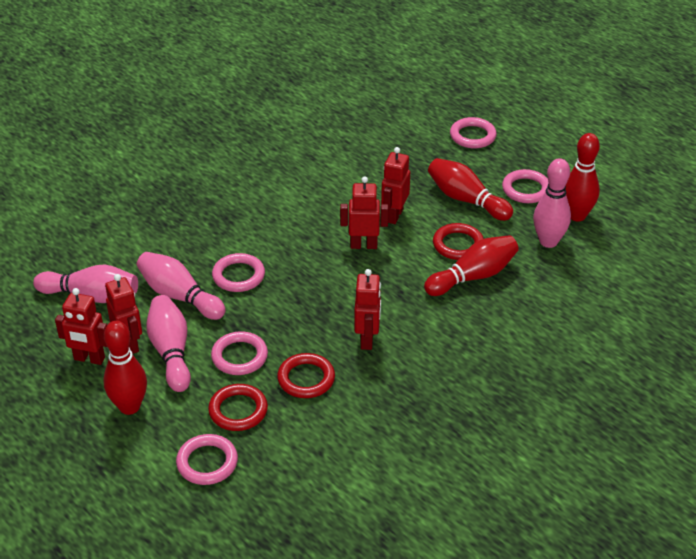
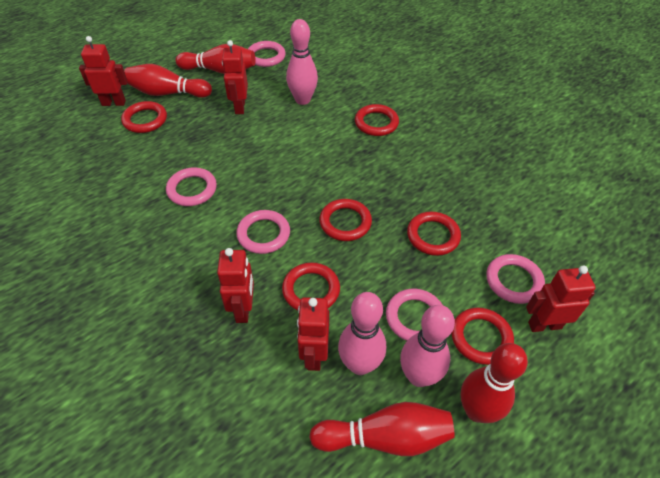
pink bowling pin: [33,265,138,303] [137,252,226,320] [146,295,191,392] [533,158,571,248] = 4 -> [286,19,318,105] [338,292,386,375] [400,305,455,387] = 3
red ring: [208,384,268,431] [277,353,335,398] [433,223,484,260] = 3 -> [121,101,167,133] [282,262,340,311] [319,199,372,241] [355,104,399,136] [407,212,461,256] [451,308,514,365] = 6

